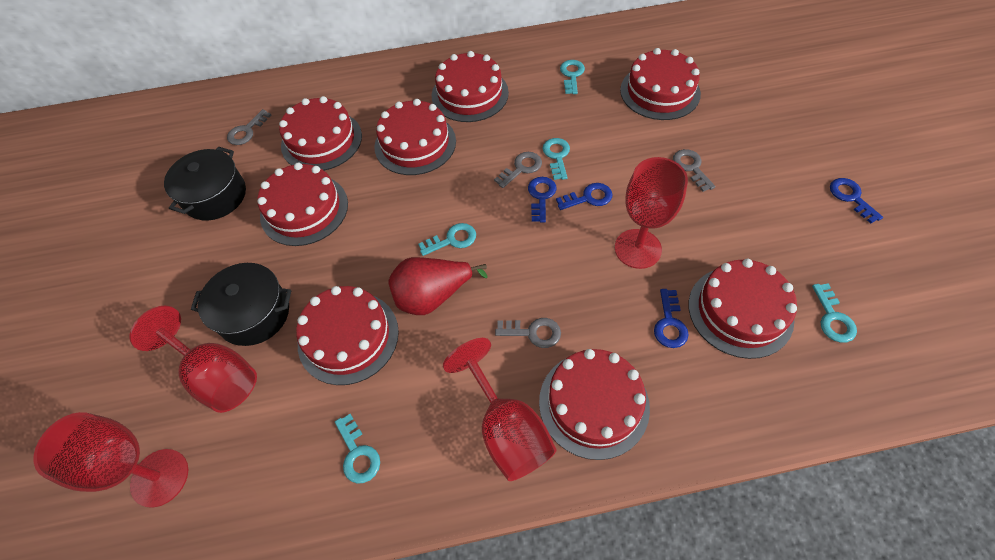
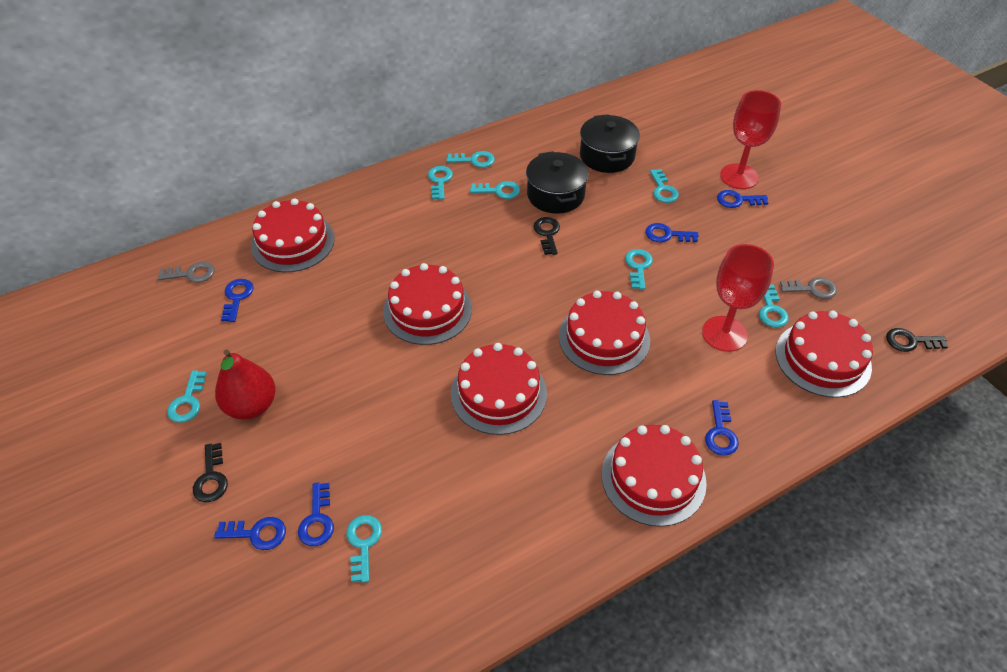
black key: none = 0 -> [193,443,228,502] [533,217,560,255] [886,328,948,352] = 3
blue key: [528,177,556,223] [556,183,612,210] [654,289,689,348] [830,178,883,223] = 4 -> [214,517,286,550] [221,279,254,322] [298,482,334,546] [645,223,699,242] [705,400,739,456] [717,190,768,208] = 6
grey key: [227,109,271,145] [494,152,542,188] [495,318,561,348] [673,149,715,192] = 4 -> [158,262,215,283] [780,277,837,299] = 2
red cake: [257,163,348,246] [279,96,362,171] [296,286,399,385] [374,99,456,175] [432,51,509,122] [539,349,650,460] [620,48,701,120] [689,259,797,359] = 8 -> [251,198,335,272] [383,263,472,345] [451,343,547,435] [559,291,650,375] [602,425,707,527] [775,311,873,398] = 6
red goblet: [34,412,188,508] [129,306,257,413] [443,338,557,481] [615,157,688,269] = 4 -> [702,244,774,352] [720,90,781,189] = 2
turquoise key: [335,414,380,484] [418,223,476,256] [542,138,570,180] [560,60,585,94] [812,283,857,343] = 5 -> [167,370,207,423] [346,515,382,583] [428,166,453,200] [446,151,495,168] [470,181,520,199] [625,249,653,290] [650,169,679,203] [759,284,789,328] = 8

